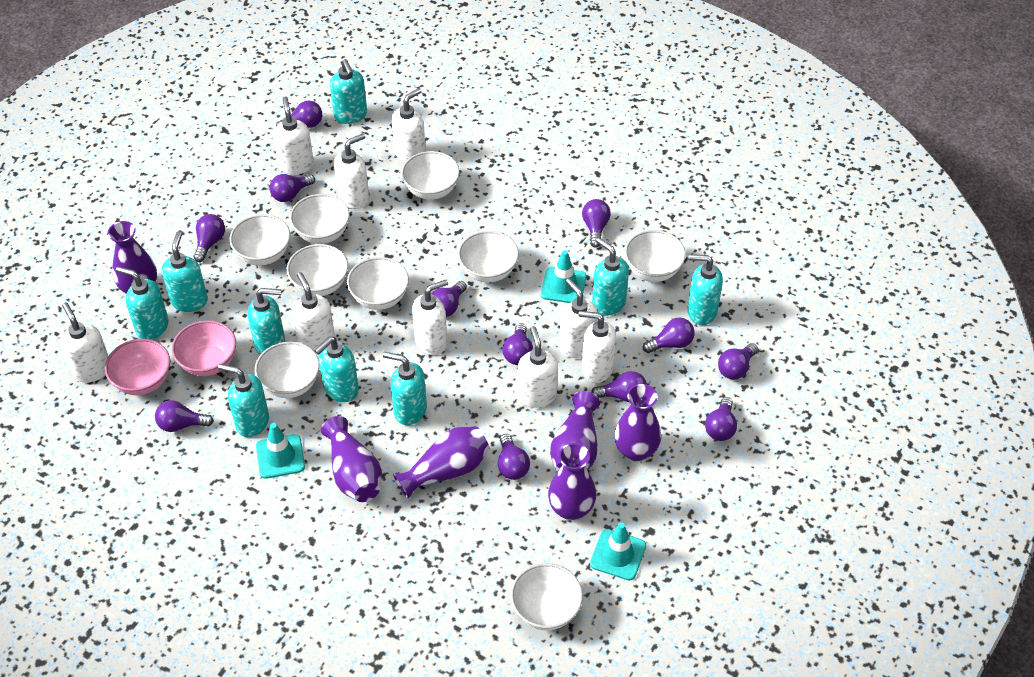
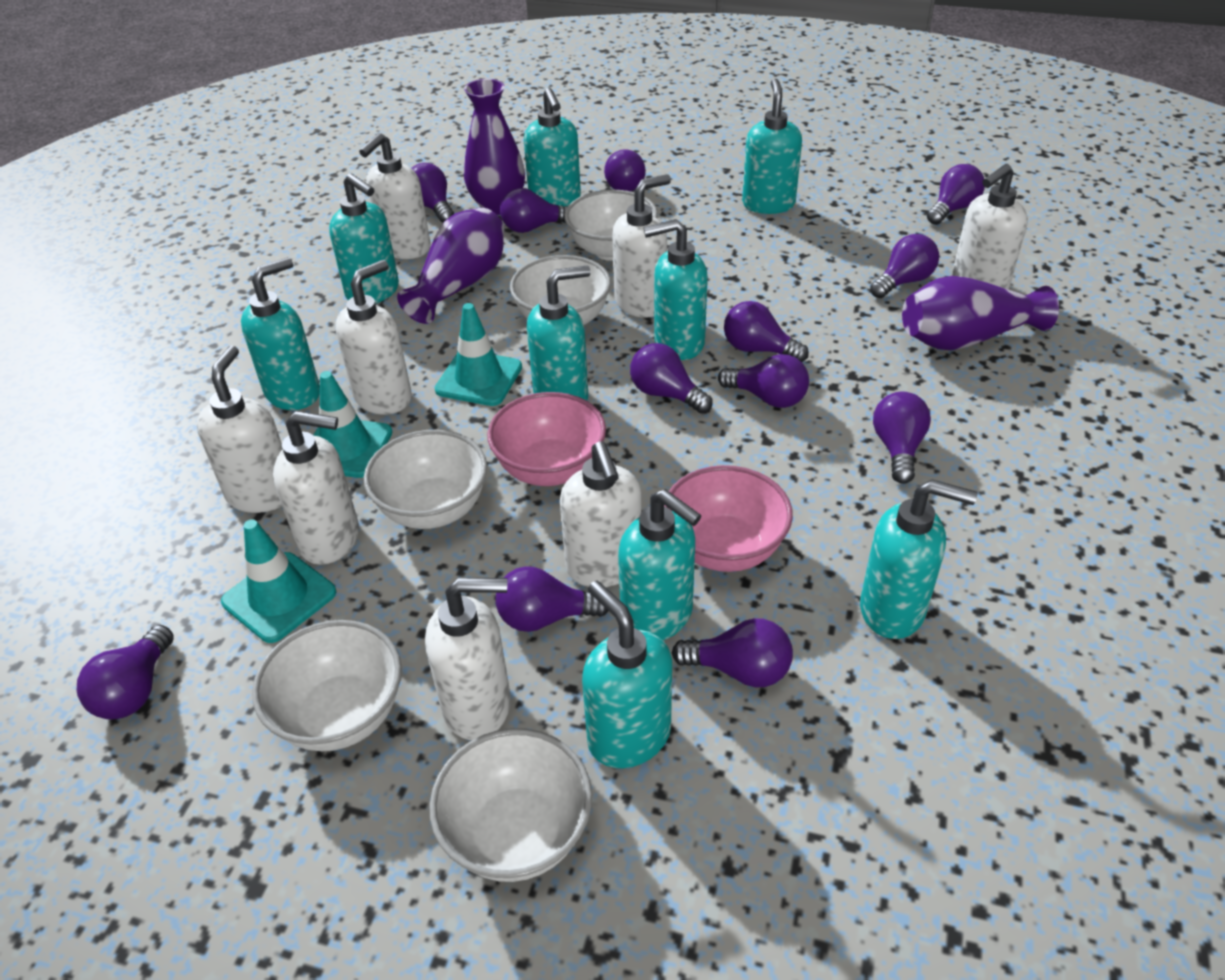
purple vase: [108,221,157,294] [321,416,382,502] [393,426,490,499] [548,443,596,520] [550,391,600,472] [614,384,661,461] = 6 -> [397,208,504,324] [464,79,525,215] [902,276,1059,350] = 3
white bowl: [230,214,290,265] [255,341,320,398] [287,244,348,296] [290,194,350,244] [347,257,409,310] [401,151,460,200] [458,231,519,283] [510,563,583,631] [625,230,686,282] = 9 -> [252,620,402,751] [364,430,487,529] [429,728,592,882] [510,255,611,325] [564,190,658,261] = 5
white soap dispenser: [61,302,108,383] [273,96,314,175] [292,272,335,352] [334,133,369,209] [392,88,426,162] [412,280,448,355] [518,326,558,408] [559,278,598,358] [579,311,616,383] = 9 -> [197,345,283,513] [273,411,359,565] [336,260,412,415] [359,133,430,259] [425,578,511,740] [560,441,642,587] [612,174,671,318] [952,164,1028,290] = 8

